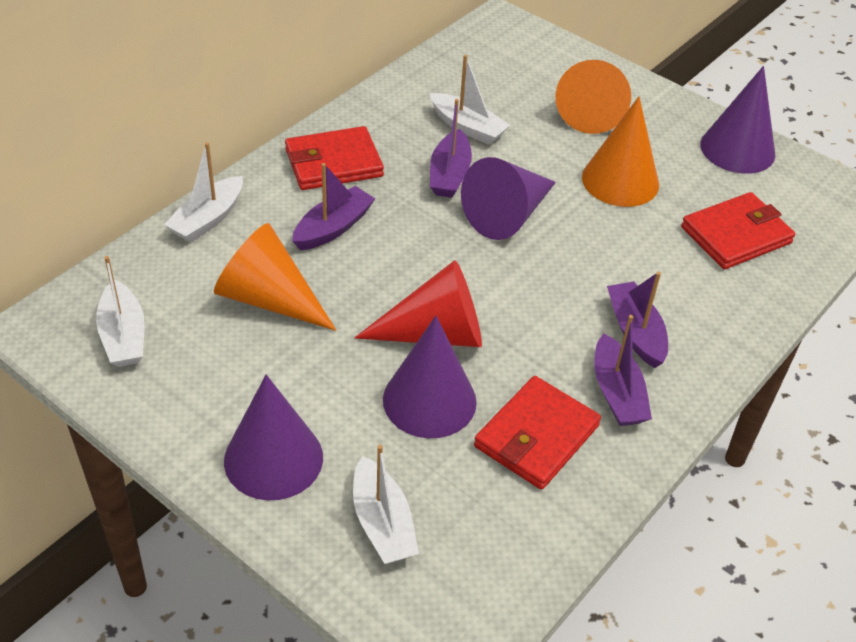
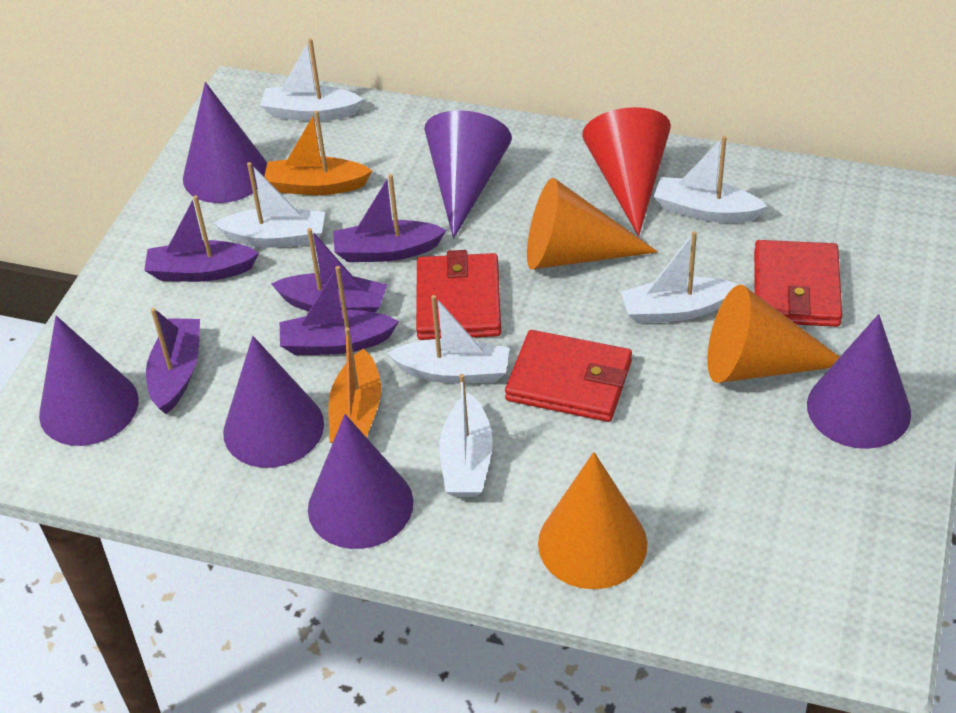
orange boat: none = 0 -> [264,111,372,195] [329,327,381,443] = 2
purple boat: [292,163,375,250] [430,99,472,198] [594,315,652,426] [607,272,668,368] = 4 -> [144,195,259,282] [146,308,200,414] [271,228,387,313] [280,266,399,355] [333,174,446,262] = 5
purple cone: [224,375,323,500] [383,316,477,438] [461,157,556,240] [700,66,775,174] = 4 -> [39,316,139,446] [183,82,267,203] [223,336,324,468] [308,414,413,549] [424,110,512,239] [807,314,911,449] = 6
white boat: [96,256,145,367] [164,142,243,242] [353,445,419,564] [430,55,510,145] = 4 -> [214,162,325,248] [260,38,364,121] [387,295,510,384] [440,374,493,497] [620,231,738,324] [653,136,767,223] = 6

